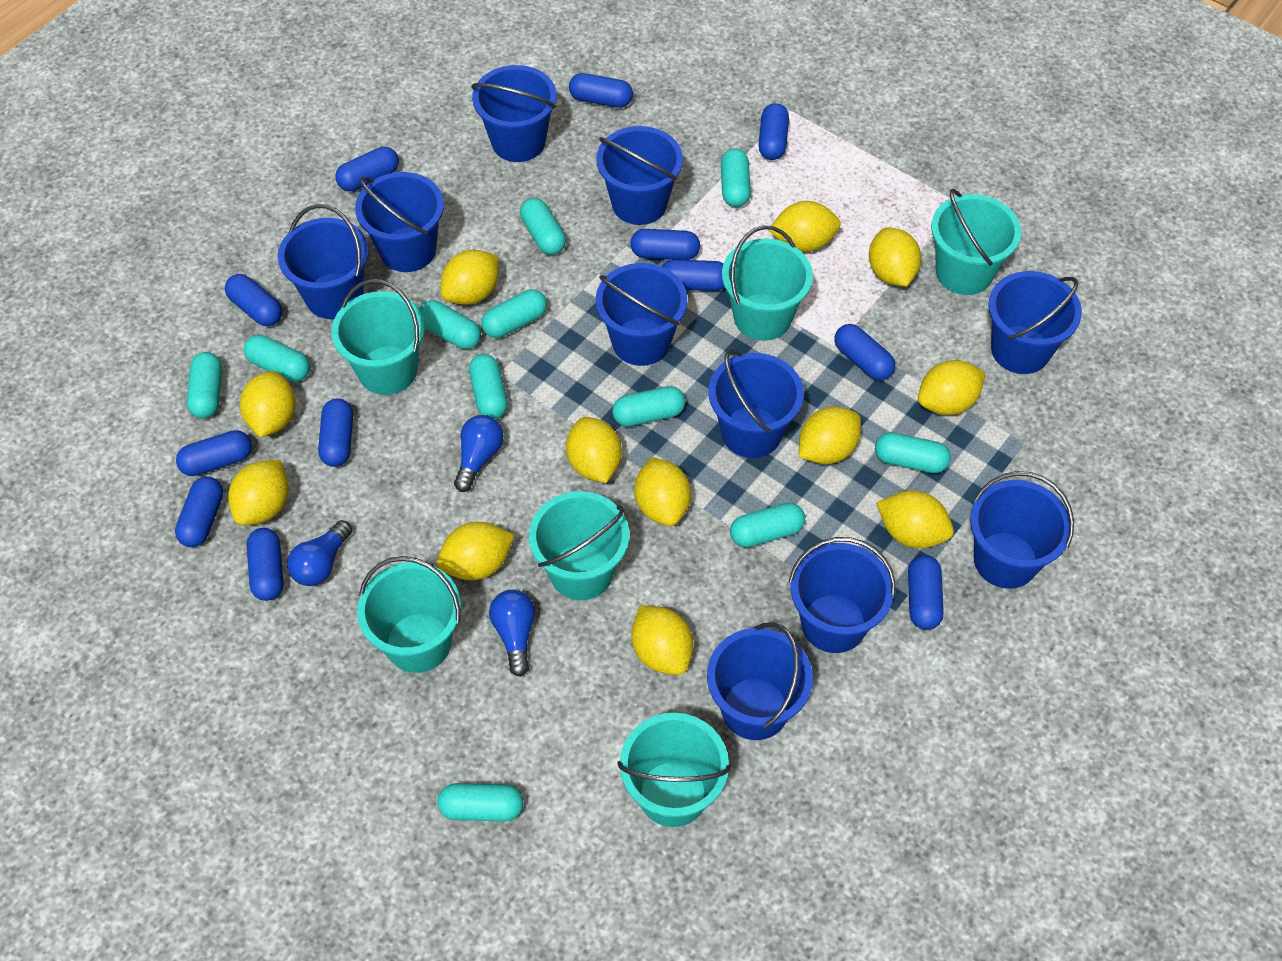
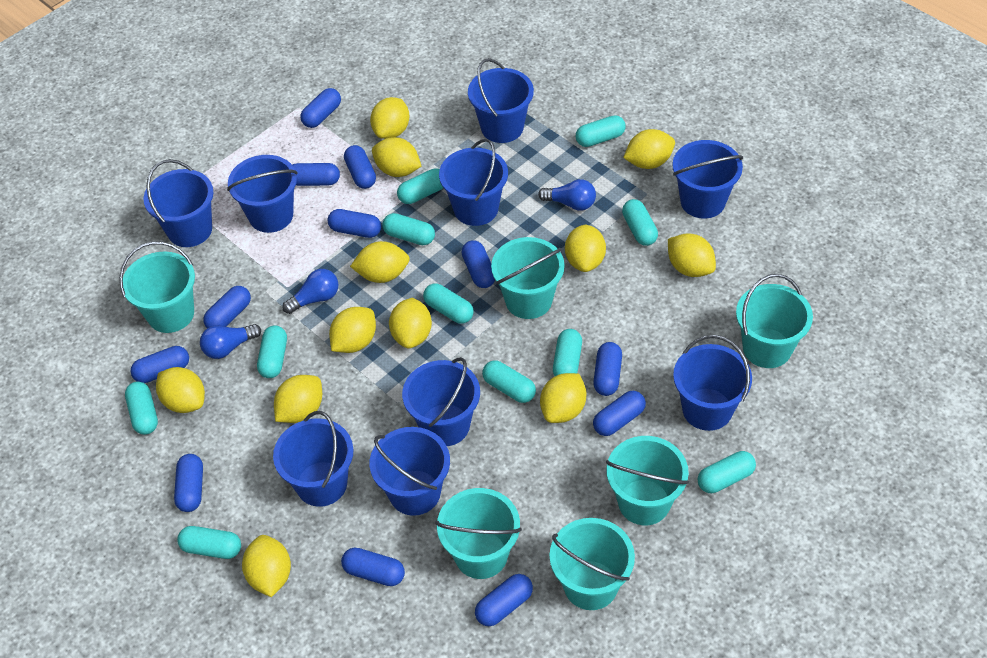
blue bucket: [278,204,369,319] [355,172,444,272] [471,65,557,162] [596,126,683,225] [596,263,687,366] [707,622,813,740] [708,349,804,458] [789,537,896,653] [970,471,1074,589] [988,271,1082,374] = 10 -> [144,159,214,247] [227,155,298,233] [273,411,353,507] [369,427,450,516] [402,357,480,446] [439,139,508,226] [468,58,534,143] [672,140,743,219] [673,335,752,431] = 9

